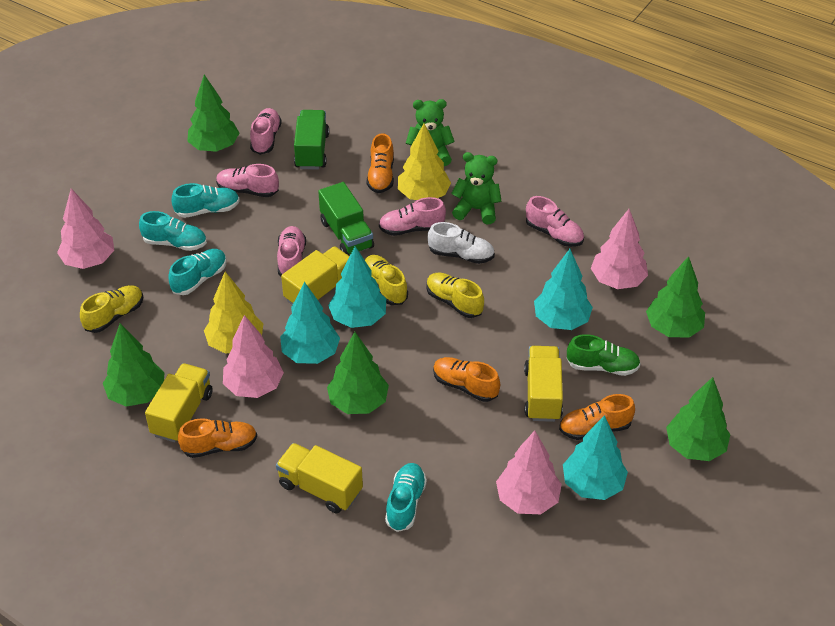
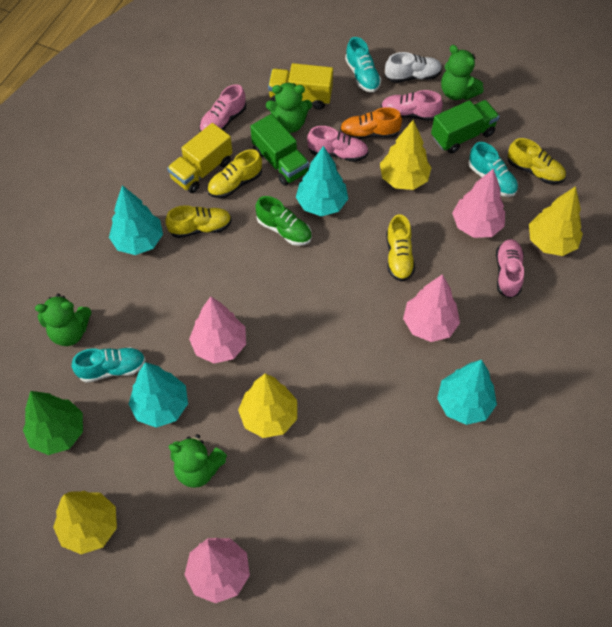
green teddy bear: [406,99,455,166] [451,152,502,224] = 2 -> [35,294,92,346] [169,434,227,488] [266,82,312,133] [441,45,483,100] = 4
green tree: [103,323,165,407] [187,75,239,152] [327,332,389,414] [646,256,705,338] [666,377,730,461] = 5 -> [23,391,83,455] = 1
orange shoe: [178,418,257,458] [366,133,394,193] [433,357,500,402] [559,394,635,440] = 4 -> [340,107,402,139] = 1
pink shoe: [216,164,279,197] [250,108,282,155] [277,226,306,276] [379,197,446,236] [526,196,584,247] = 5 -> [199,84,246,132] [307,126,369,162] [381,90,443,121] [496,239,524,298] = 4
turquoise shoe: [139,211,207,251] [168,249,227,295] [171,183,240,218] [385,463,427,532] = 4 -> [72,347,146,383] [345,37,381,92] [468,142,518,197] = 3
yellow shoe: [80,285,143,333] [365,255,408,305] [426,273,484,318] = 3 -> [165,205,232,238] [207,149,262,198] [386,214,415,282] [508,138,566,184] = 4
yellow tree: [204,272,263,354] [398,123,451,200] = 2 -> [53,491,117,554] [238,374,297,438] [380,120,432,190] [529,186,583,256] = 4
yellow truck: [145,363,213,442] [276,443,363,514] [281,246,350,305] [524,346,563,422] = 4 -> [167,123,232,193] [268,63,333,110] = 2

